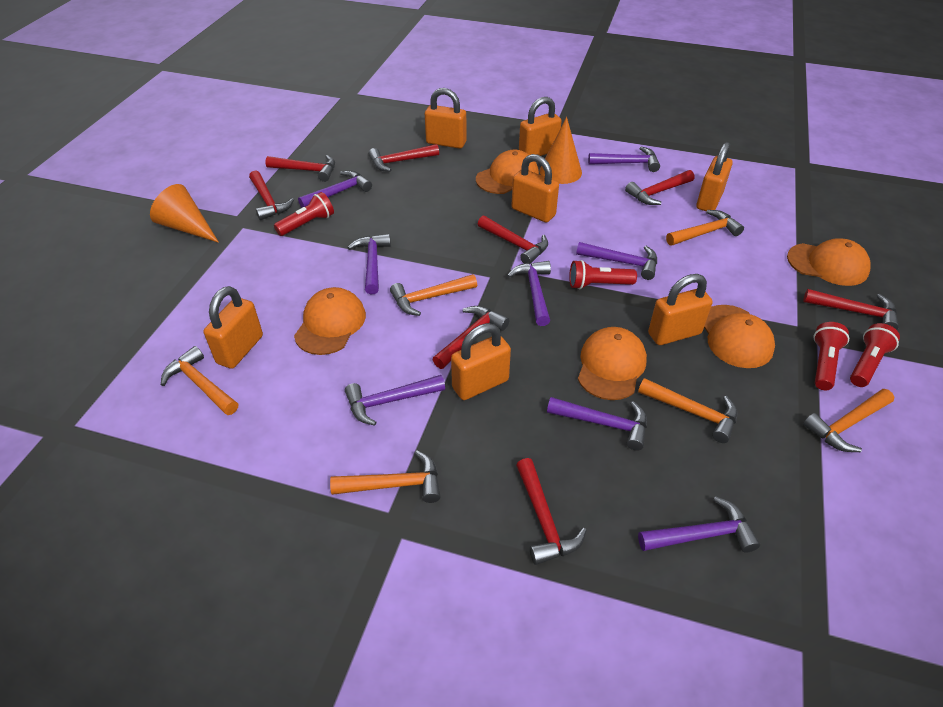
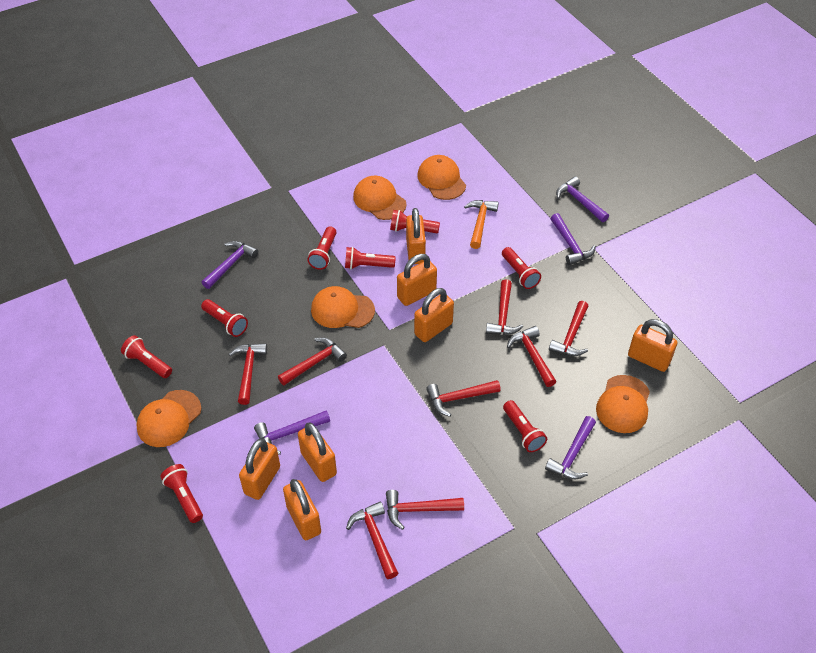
orange cone: [150,184,219,243] [539,117,582,184] = 2 -> none = 0
orange hammer: [161,346,238,415] [330,451,441,503] [390,274,477,316] [638,378,737,443] [666,210,744,246] [803,389,894,452] = 6 -> [464,200,499,249] = 1
purple hammer: [298,171,372,208] [345,375,445,426] [348,234,391,294] [507,261,551,326] [547,397,647,451] [576,242,657,280] [588,146,660,172] [638,496,760,553] = 8 -> [202,241,258,289] [254,411,330,455] [545,416,596,480] [550,213,596,265] [556,176,609,222] = 5
red flashlight: [274,192,334,236] [569,260,637,290] [813,322,849,390] [850,323,900,387] = 4 -> [121,335,172,378] [160,464,203,523] [201,299,248,337] [307,226,337,270] [345,247,396,269] [390,210,440,233] [502,247,541,289] [503,400,547,452] = 8

